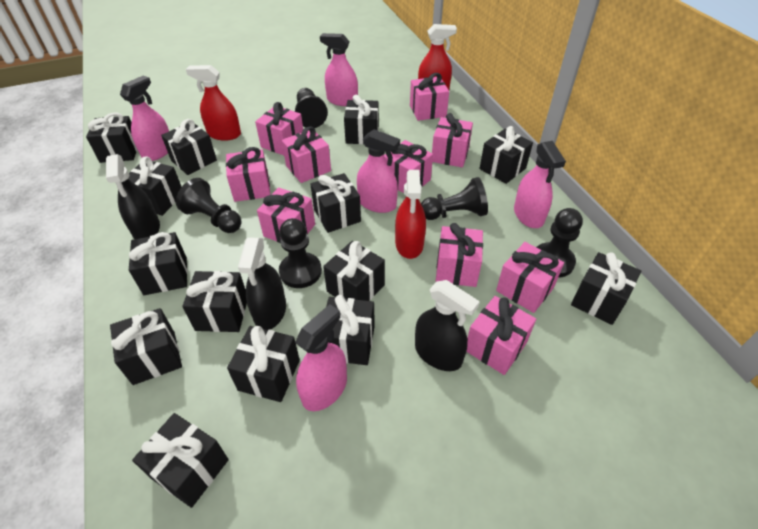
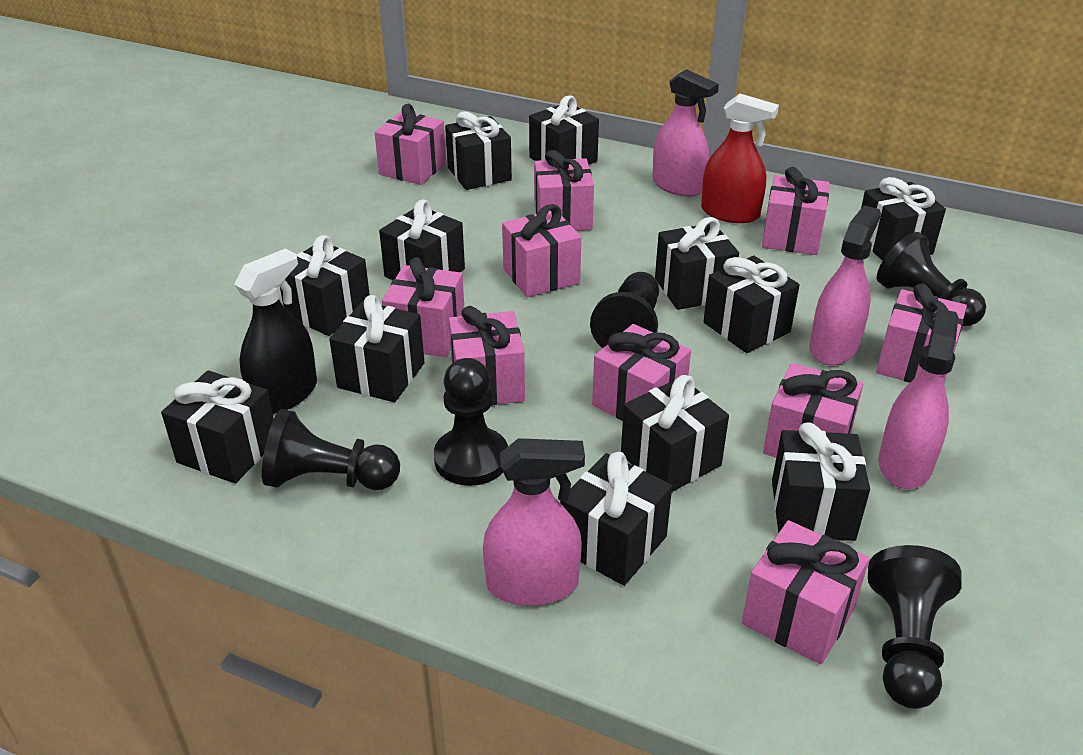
black gift: [86,113,138,163] [110,308,182,385] [128,156,182,216] [129,232,188,295] [132,413,229,508] [161,119,217,175] [182,271,247,332] [227,326,300,402] [310,173,361,233] [323,241,385,301] [326,295,375,365] [344,95,379,144] [480,126,533,184] [571,252,641,325] = 14 -> [161,370,274,484] [280,235,370,336] [329,295,425,402] [379,199,465,280] [445,112,512,190] [529,95,599,165] [560,452,672,586] [621,375,729,492] [655,217,739,310] [703,256,800,353] [772,422,870,541] [861,177,946,261] = 12
black spray bottle: [106,154,160,239] [238,238,286,330] [415,280,480,371] = 3 -> [234,248,317,414] = 1
pink spray bottle: [120,76,169,161] [295,304,347,411] [320,33,358,106] [357,129,400,213] [514,141,566,228] = 5 -> [483,438,585,606] [652,69,719,197] [810,205,881,365] [878,308,958,489] = 4
red spray bottle: [186,65,241,141] [395,170,426,259] [418,24,457,90] = 3 -> [701,94,779,223] = 1

